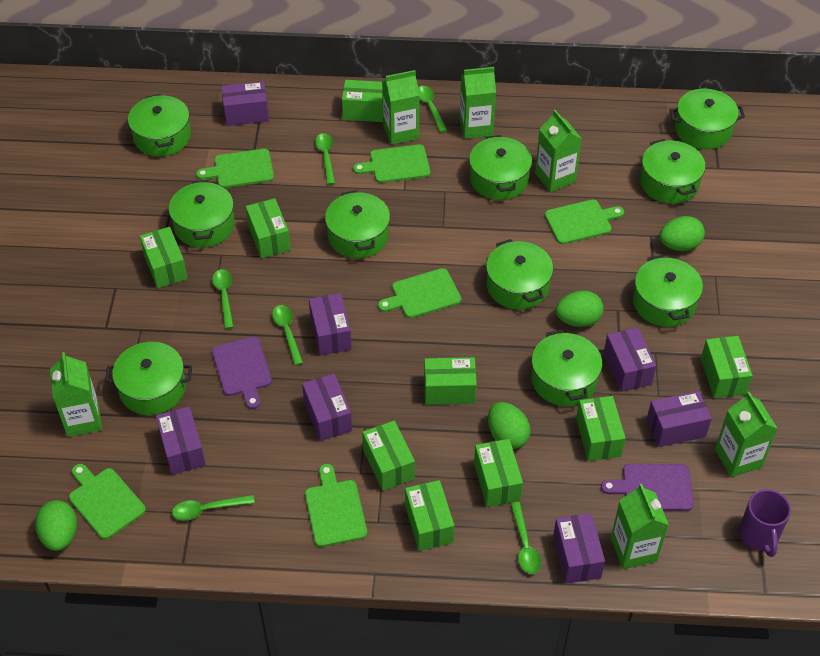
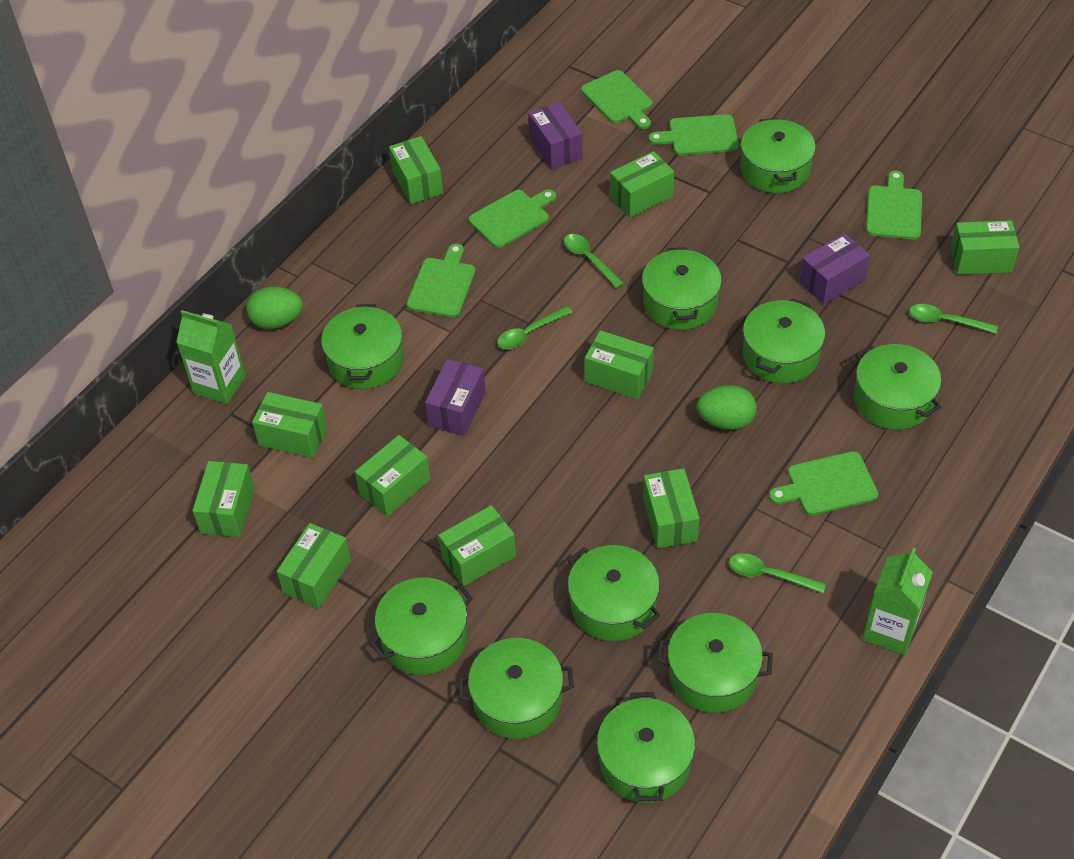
green box: [140,227,188,288] [246,198,291,258] [342,80,383,122] [362,421,415,491] [405,480,454,551] [424,357,477,405] [474,439,523,507] [576,396,626,461] [701,336,753,398] = 9 -> [192,461,255,537] [252,392,328,458] [277,523,351,608] [355,435,431,517] [389,136,443,204] [438,505,516,586] [585,330,654,399] [610,151,674,218] [643,468,700,548] [950,220,1019,275] = 10
green carton: [50,352,102,437] [382,70,420,145] [459,67,496,139] [535,110,582,192] [611,483,669,569] [715,392,778,477] = 6 -> [176,310,246,404] [862,548,933,655] = 2
green egg: [35,500,77,551] [488,402,531,449] [556,291,604,327] [660,216,705,251] = 4 -> [246,286,303,329] [697,385,757,430] = 2
green spoon: [172,495,255,520] [212,269,234,329] [272,305,303,366] [315,133,335,185] [418,86,447,133] [511,502,541,574] = 6 -> [497,306,573,349] [564,234,624,288] [729,553,826,593] [909,304,998,333] = 4
purple box: [156,406,206,475] [221,81,269,126] [302,373,352,441] [309,293,352,356] [553,513,605,584] [604,327,656,392] [647,391,712,447] = 7 -> [425,359,486,436] [528,102,583,169] [799,233,870,304] = 3
purple cutting board: [212,337,272,409] [601,464,694,511] = 2 -> none = 0
purple mug: [739,489,791,557] = 1 -> none = 0

